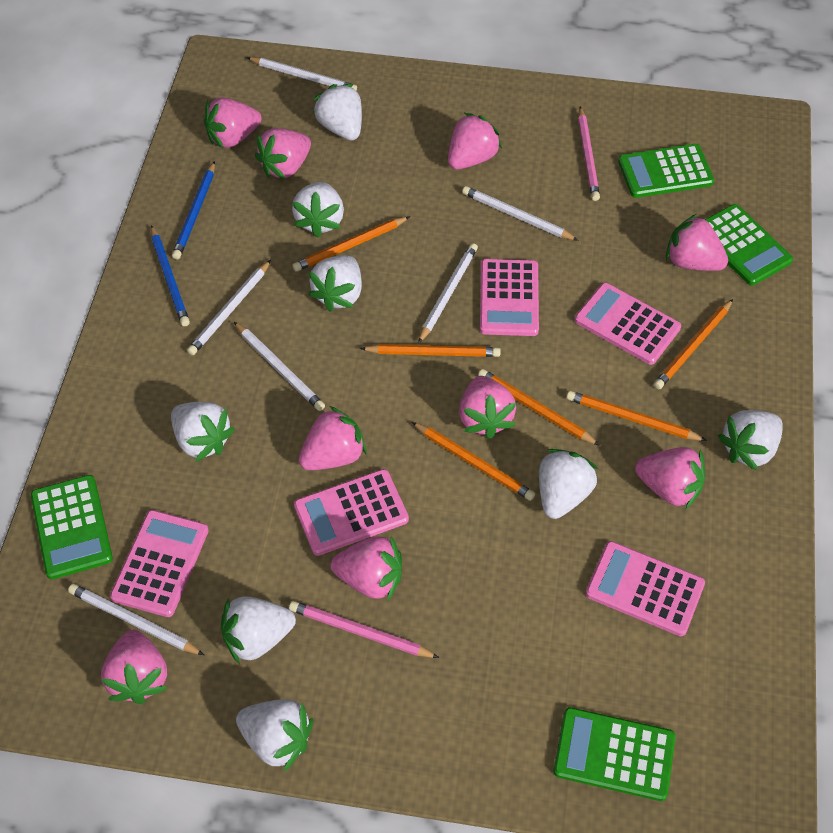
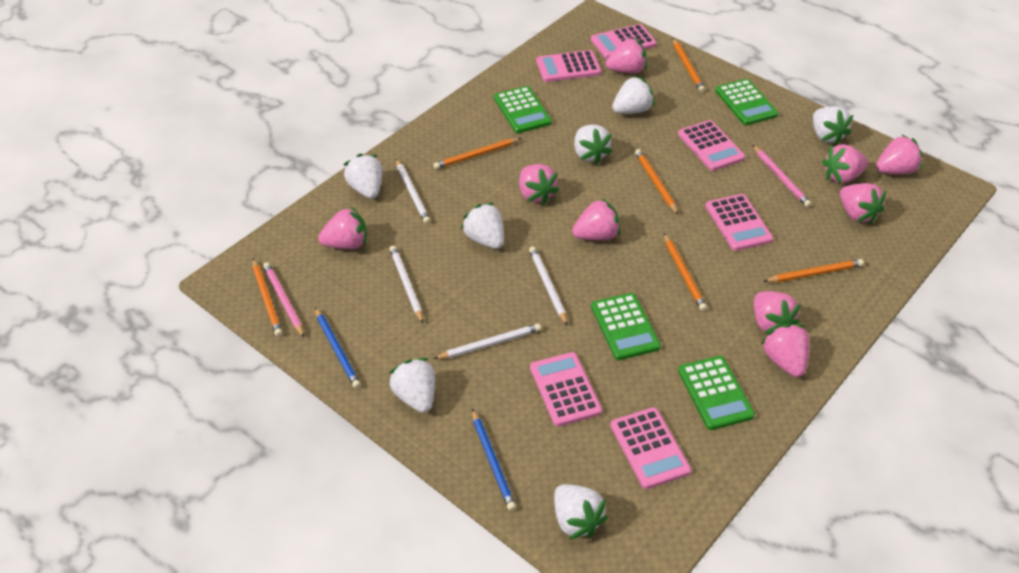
pink calculator: [110,510,209,617] [294,469,409,556] [480,259,539,336] [575,283,681,365] [586,541,705,636] = 5 -> [530,352,602,427] [536,50,601,82] [591,24,657,59] [610,407,691,489] [678,120,745,171] [705,194,773,251] = 6
white pencil: [68,584,204,655] [187,260,271,355] [234,322,325,411] [247,57,357,91] [418,243,478,344] [462,186,579,241] = 6 -> [389,245,423,323] [396,159,430,224] [433,323,541,359] [529,246,568,326] = 4
white strawberry: [171,402,235,462] [221,596,296,664] [236,700,313,772] [292,182,344,238] [308,255,362,312] [313,84,362,141] [539,449,598,519] [718,410,783,470] = 8 -> [343,154,383,199] [389,358,435,413] [461,203,504,249] [554,484,608,540] [574,125,612,164] [612,76,655,114] [813,106,853,145] = 7

